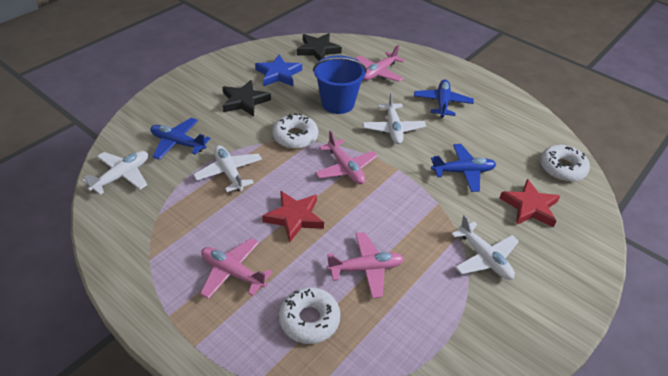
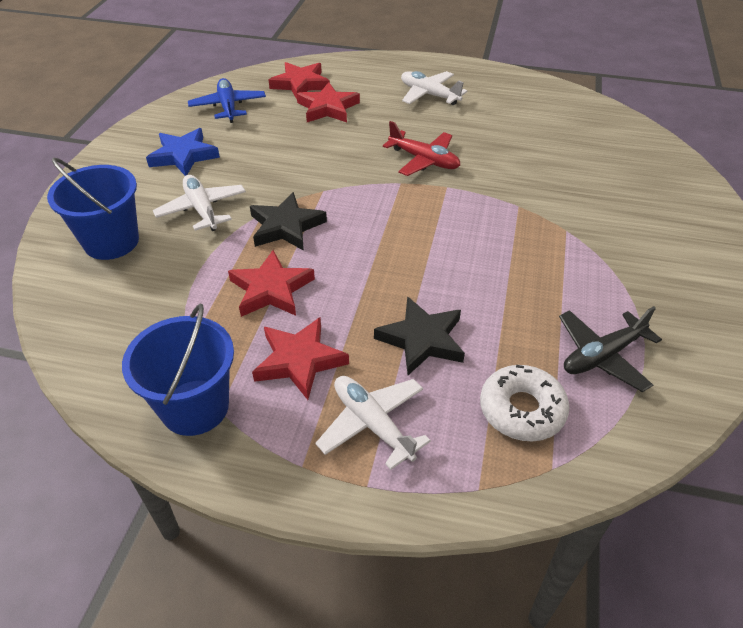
black plane: none = 0 -> [559,306,662,392] = 1
blue bucket: [313,56,367,114] = 1 -> [47,158,139,260] [122,303,234,436] = 2
blue plane: [150,118,211,160] [414,79,474,118] [431,144,496,192] = 3 -> [188,78,266,123] = 1
pink plane: [200,238,273,299] [315,131,378,184] [327,232,404,299] [355,45,405,82] = 4 -> none = 0
red plane: none = 0 -> [383,121,460,176] = 1
red star: [262,191,324,243] [500,179,560,227] = 2 -> [228,250,315,317] [252,317,349,400] [269,62,330,99] [297,82,360,122] = 4
white donut: [272,113,318,149] [279,287,340,344] [540,145,590,182] = 3 -> [480,365,570,442] = 1
white plane: [83,151,148,195] [193,145,262,192] [363,92,426,144] [451,215,519,280] = 4 -> [153,175,246,231] [316,376,431,470] [401,71,468,105] = 3

